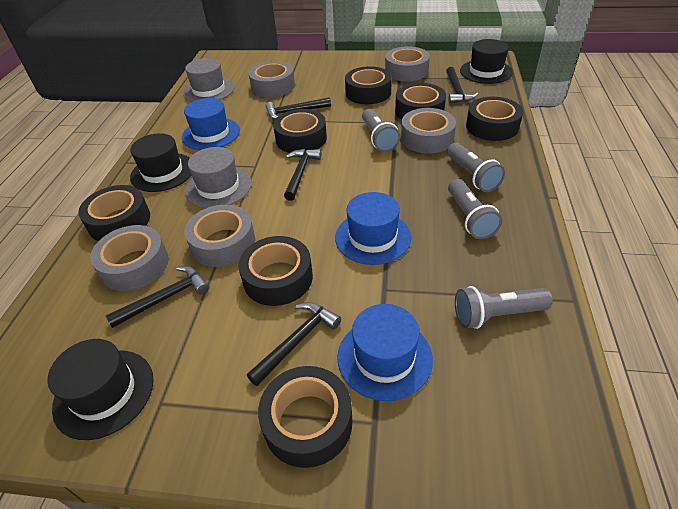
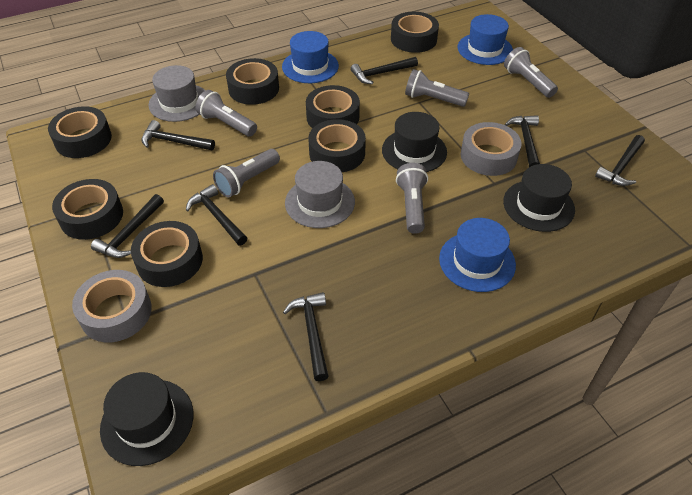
black hammer: [105,266,209,328] [247,302,341,386] [266,97,331,120] [284,149,321,201] [446,67,478,103] = 5 -> [91,194,164,258] [141,120,215,150] [186,184,247,246] [283,292,329,381] [350,57,418,84] [505,115,540,167] [595,135,645,186] = 7
grey flashlight: [362,109,400,152] [447,143,505,192] [448,179,502,239] [455,286,553,329] = 4 -> [196,90,257,137] [213,149,280,197] [396,163,428,234] [405,69,469,107] [504,47,558,98] = 5
grey tape: [90,225,169,291] [184,205,256,267] [248,61,295,97] [385,46,430,81] [401,108,456,154] = 5 -> [72,270,152,342] [461,122,522,176] = 2

